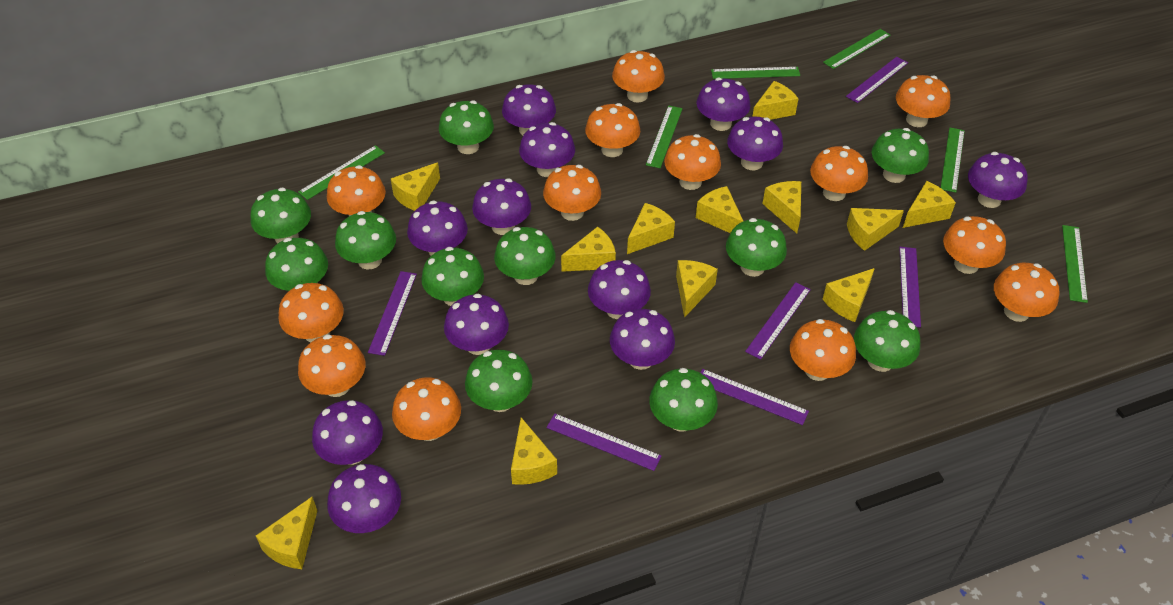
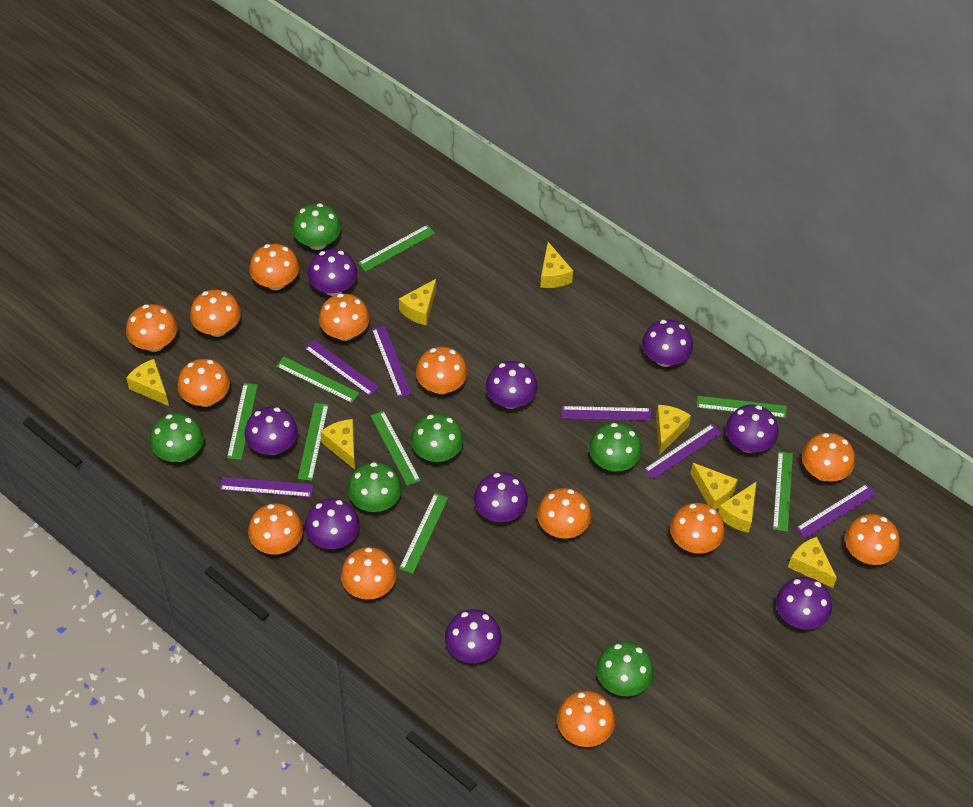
green mushroom: [251,188,311,243] [265,238,328,291] [335,211,396,270] [421,247,484,306] [439,100,494,154] [465,350,533,412] [494,227,556,285] [649,368,718,431] [726,218,787,277] [854,310,920,372] [872,128,929,183] = 11 -> [150,413,204,462] [292,203,341,250] [348,462,402,512] [411,413,464,462] [589,423,642,471] [596,641,653,696] = 6
green ruler: [298,145,385,200] [646,106,683,168] [711,67,800,79] [823,29,891,69] [941,128,965,193] [1062,225,1088,303] = 6 -> [227,383,258,460] [276,357,359,403] [298,403,329,481] [358,225,435,272] [371,411,421,486] [399,493,448,574] [697,396,787,418] [773,451,793,532] = 8
purple mushroom: [312,400,383,465] [327,464,401,533] [407,201,468,256] [444,294,509,355] [472,178,531,235] [502,84,556,135] [519,122,575,177] [588,260,651,319] [610,309,675,370] [696,78,750,131] [727,116,783,170] [968,152,1028,208] = 12 -> [244,406,298,455] [305,498,360,549] [307,249,358,296] [445,609,502,663] [474,472,528,522] [486,361,538,409] [642,320,693,367] [726,405,778,453] [776,577,832,630] = 9
yellow cheese: [256,497,317,569] [391,162,440,211] [511,418,557,485] [561,227,616,272] [627,203,675,254] [676,260,718,318] [696,186,743,233] [752,81,798,120] [762,181,801,233] [823,268,875,322] [847,208,904,251] [903,181,956,228] = 12 -> [126,359,169,406] [320,419,355,470] [399,279,436,325] [540,242,573,288] [656,405,691,455] [690,463,738,510] [718,481,757,533] [788,537,837,588] = 8

